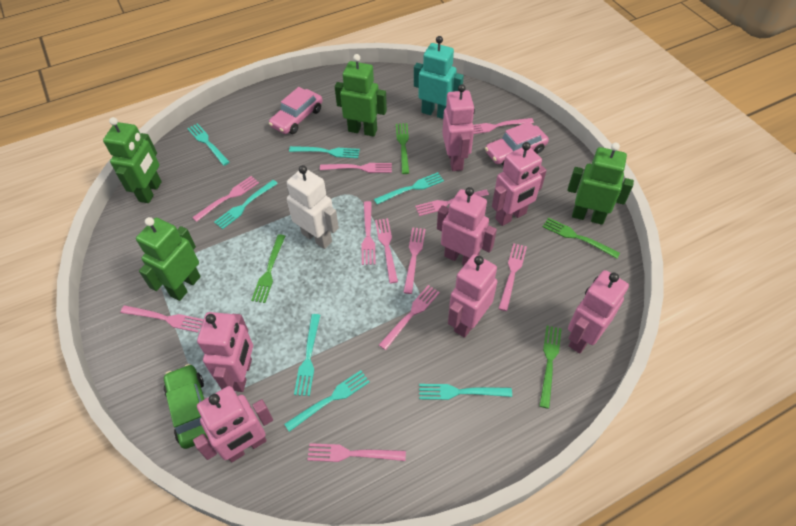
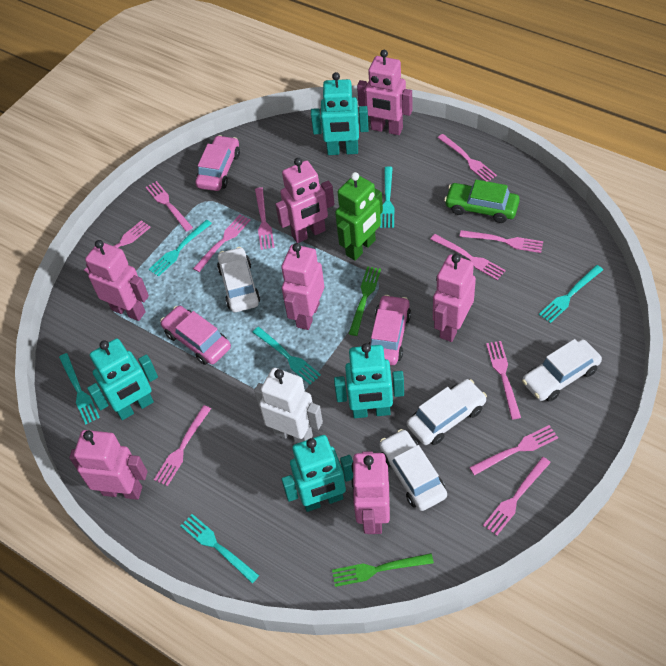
green fork: [251,234,285,303] [396,123,409,174] [539,326,562,409] [543,217,620,259] = 4 -> [332,553,434,587] [349,266,381,336] = 2
green robot: [103,117,162,203] [136,217,201,301] [335,54,387,137] [567,143,634,225] = 4 -> [335,172,383,261] = 1
pink car: [269,87,323,134] [485,121,549,166] = 2 -> [160,306,231,365] [195,135,240,191] [368,295,411,365] = 3
turquoise fork: [187,123,229,166] [214,180,278,229] [284,370,370,432] [289,146,360,158] [294,314,320,396] [374,172,444,204] [419,384,512,400] = 7 -> [59,353,100,424] [149,220,212,277] [180,514,259,583] [253,327,321,385] [380,166,395,228] [539,265,603,323] = 6
turquoise robot: [414,36,464,119] = 1 -> [87,338,158,420] [281,435,353,512] [311,72,369,155] [334,343,404,418] = 4
white car: none = 0 -> [217,247,260,312] [380,429,447,511] [407,379,487,445] [522,339,602,402] = 4

